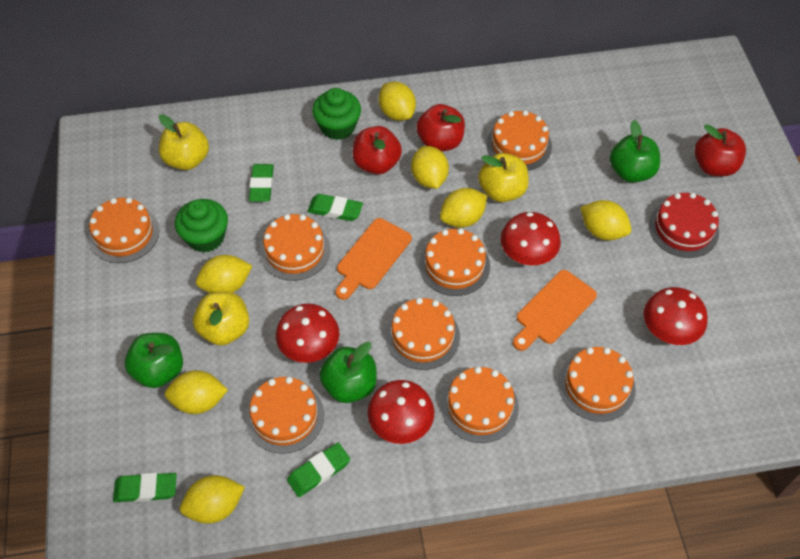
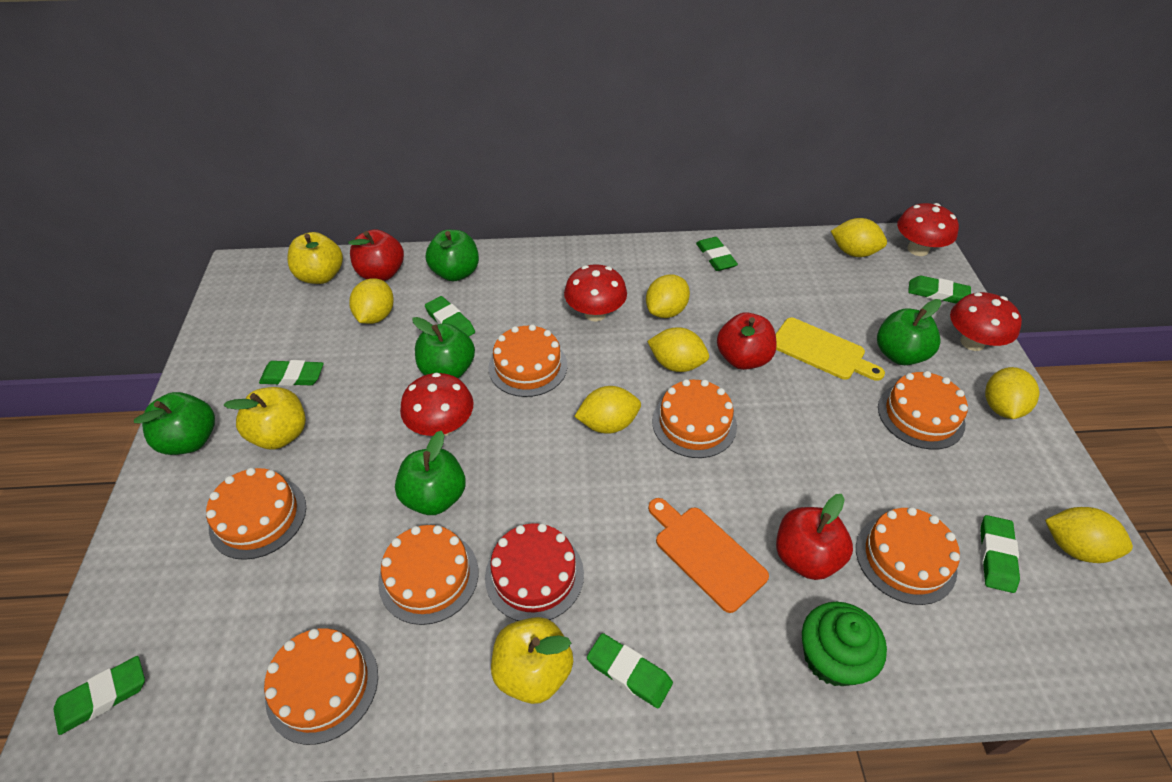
green apple: [125,333,183,388] [319,342,377,403] [610,120,660,183] = 3 -> [134,392,215,455] [395,431,466,515] [412,317,475,378] [426,230,479,281] [877,299,942,365] = 5
green cupcake: [175,199,228,253] [312,88,361,140] = 2 -> [802,602,887,686] = 1
green eraser: [113,473,176,502] [249,164,274,202] [287,443,350,497] [308,194,363,221] = 4 -> [54,656,145,735] [259,360,324,386] [425,296,475,337] [587,633,673,708] [696,237,738,271] [908,276,971,304] [980,515,1020,593] = 7
orange cake: [89,197,160,263] [246,377,324,454] [260,214,330,281] [386,298,460,370] [419,228,490,296] [441,367,519,443] [486,110,552,171] [558,347,636,422] = 8 -> [206,468,306,560] [264,628,378,745] [378,525,478,625] [488,324,567,397] [652,379,737,458] [856,507,960,605] [878,371,968,450] = 7
orange cutting board: [336,218,412,300] [513,270,597,351] = 2 -> [648,498,769,613] = 1
yellow cutting board: none = 0 -> [776,318,885,381] = 1

